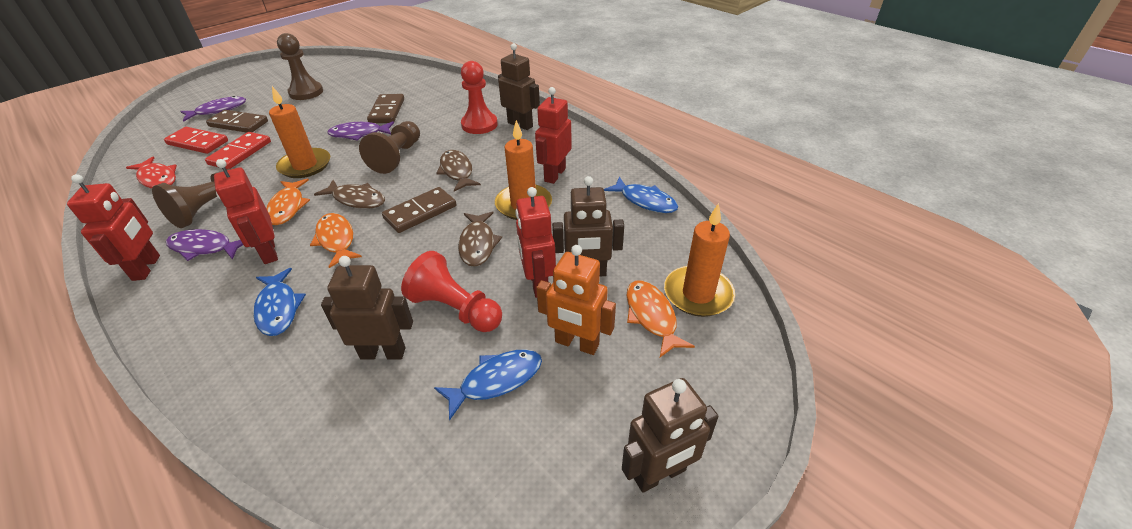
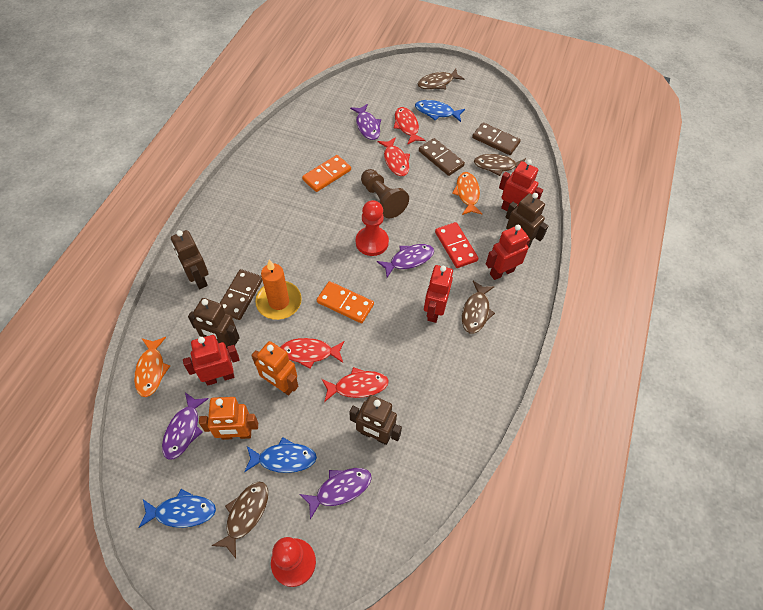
brown fish: [314,180,385,209] [436,150,481,192] [458,211,502,267] = 3 -> [211,482,268,559] [417,69,464,89] [462,281,495,334] [474,154,526,176] = 4
brown pawn: [152,168,235,228] [277,33,323,100] [359,121,420,174] = 3 -> [361,169,409,218] = 1
orange candle: [269,86,330,178] [495,120,552,220] [664,203,735,317] = 3 -> [255,260,302,320] = 1
orange domino: none = 0 -> [302,155,351,192] [317,281,374,323] = 2
orange fish: [266,179,310,225] [310,213,362,268] [626,280,695,357] = 3 -> [134,337,170,397] [452,172,483,215] = 2
orange robot: [536,245,616,355] = 1 -> [199,397,258,440] [251,341,298,395] = 2
purple fish: [166,229,243,261] [180,96,246,121] [327,121,394,141] = 3 -> [162,392,209,460] [299,468,372,519] [350,104,381,140] [377,244,434,277] = 4
red domino: [164,127,228,154] [205,132,271,169] = 2 -> [435,222,478,268] = 1
red fish: [126,156,177,188] = 1 -> [280,338,344,369] [322,367,389,402] [378,137,410,176] [394,107,426,145] = 4

